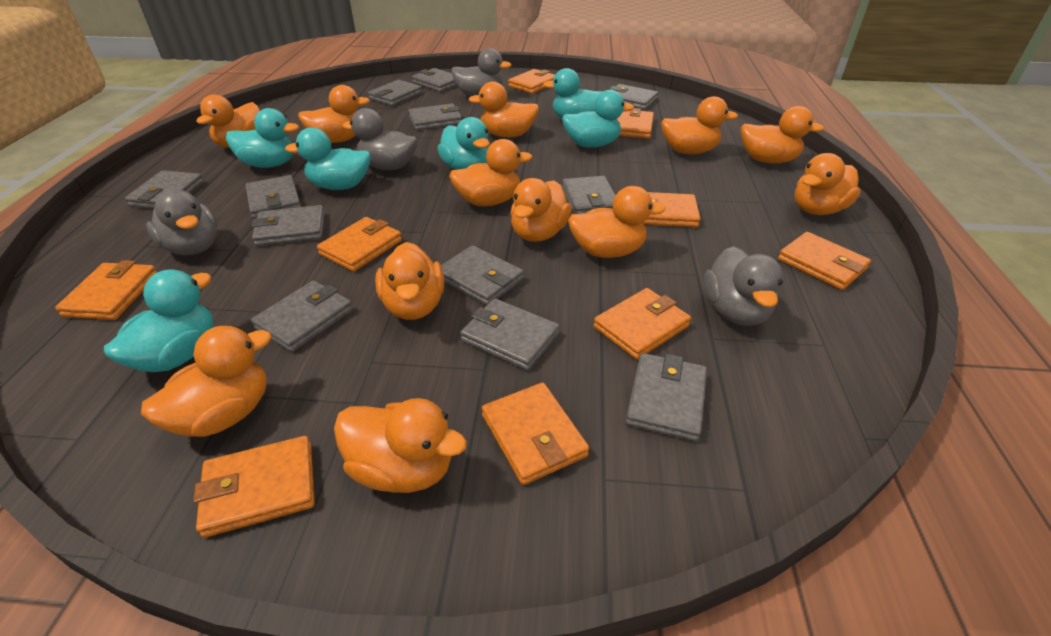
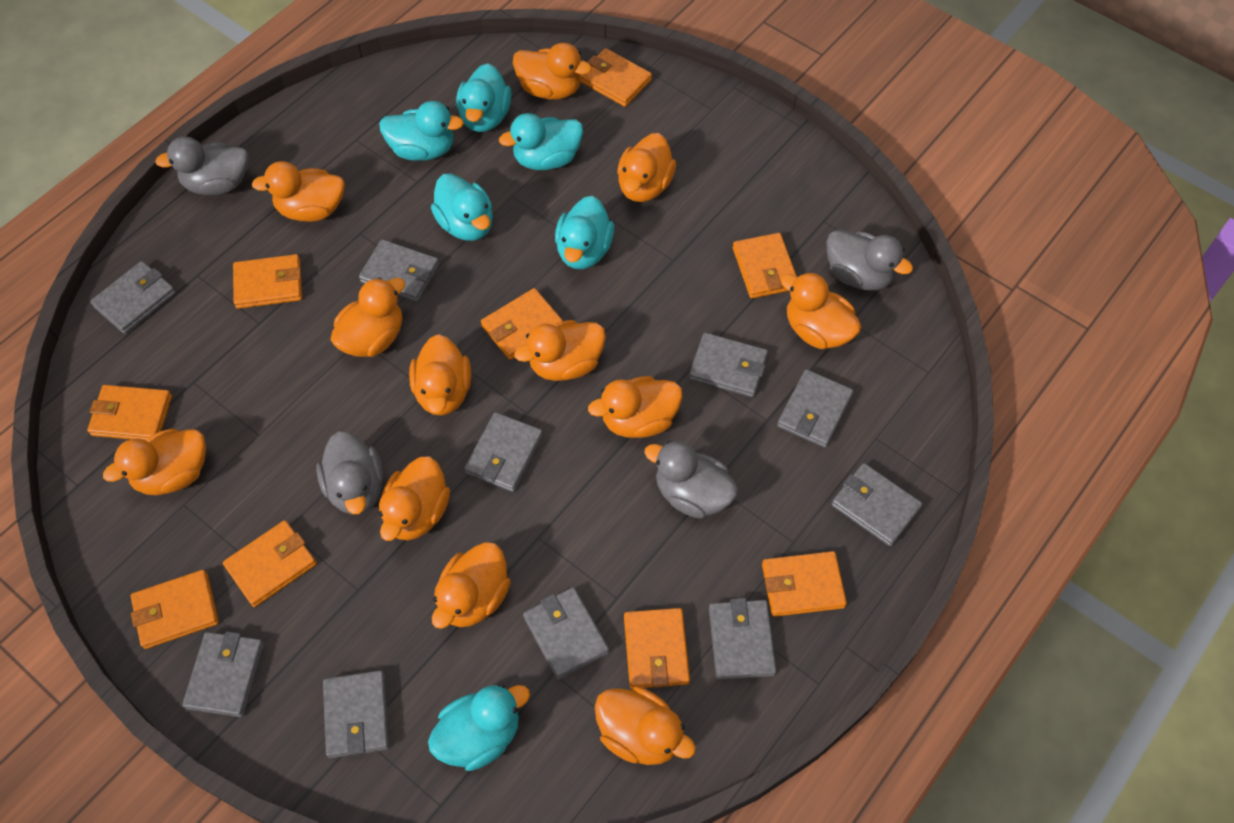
grey wallet: [125,170,204,209] [245,175,301,219] [251,205,325,246] [251,281,353,352] [368,80,422,106] [408,103,462,130] [412,68,457,92] [441,245,524,305] [460,299,560,370] [562,176,616,214] [609,84,658,110] [626,353,707,441] = 12 -> [90,261,176,334] [182,631,264,717] [323,670,390,759] [359,239,439,302] [464,412,543,492] [523,587,609,680] [689,333,768,397] [709,598,777,680] [777,369,854,448] [832,463,923,546] = 10

